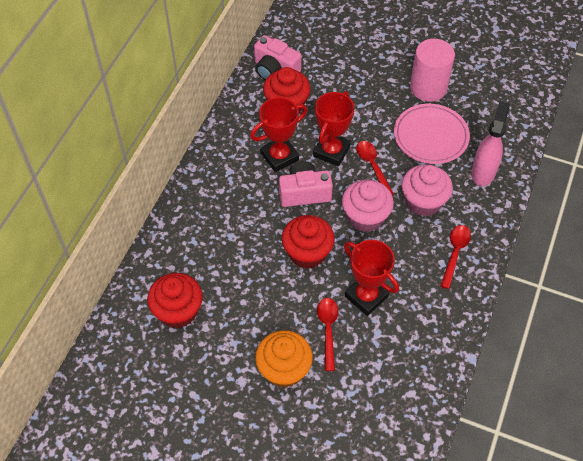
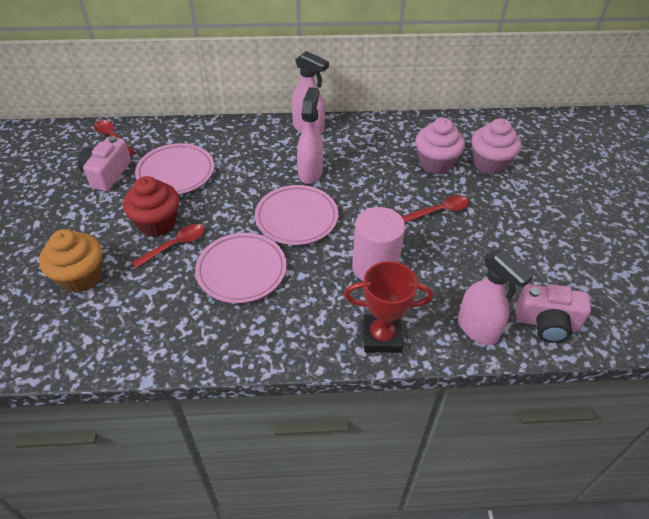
pink plate: [394,104,470,164] = 1 -> [135,143,214,195] [195,233,287,303] [255,185,338,245] = 3
pink spray bottle: [471,101,510,186] = 1 -> [292,51,329,134] [297,87,323,184] [458,250,533,345] = 3
red cupcake: [147,273,203,328] [263,67,311,113] [282,215,335,269] = 3 -> [123,176,179,237] = 1
red trophy: [250,97,307,172] [313,91,354,166] [344,240,399,316] = 3 -> [344,261,433,353] = 1

